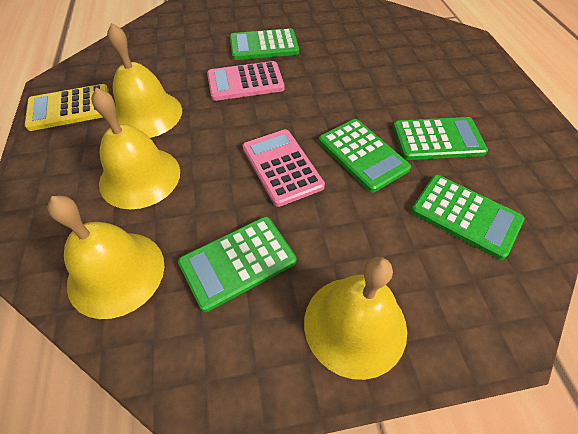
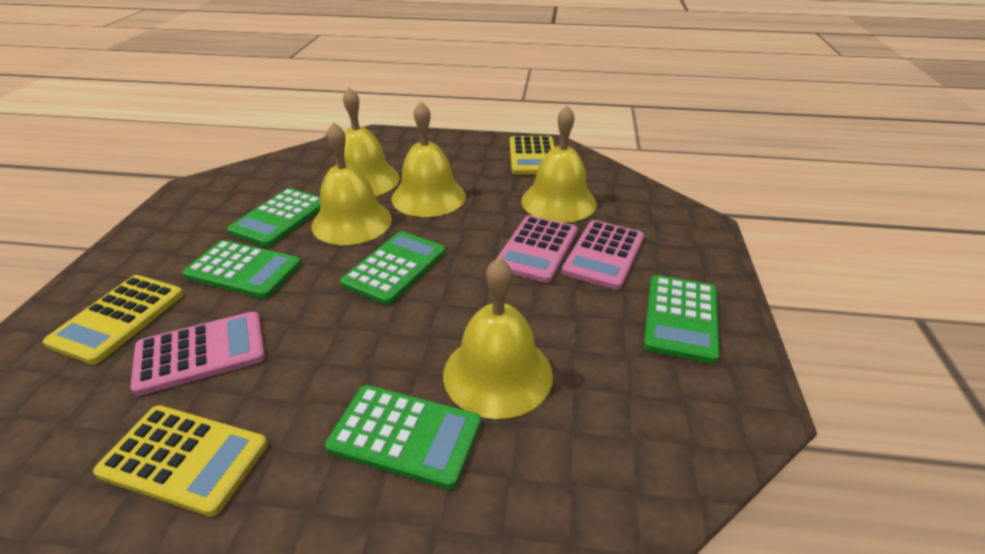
pink calculator: [207,61,285,101] [242,129,325,207] = 2 -> [130,312,265,396] [496,215,577,283] [562,220,644,290] = 3
yellow bell: [47,196,164,319] [91,88,180,209] [107,23,182,138] [304,257,407,380] = 4 -> [311,122,392,245] [336,87,400,196] [391,101,466,217] [443,257,553,419] [521,105,597,222] = 5
yellow calculator: [25,84,109,131] = 1 -> [43,275,184,365] [93,405,268,517] [510,136,555,174] = 3

